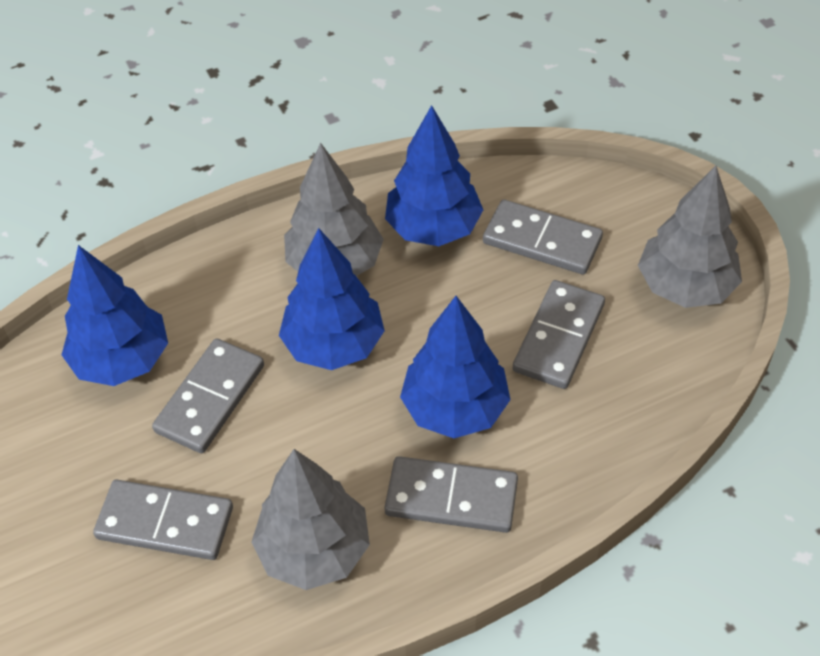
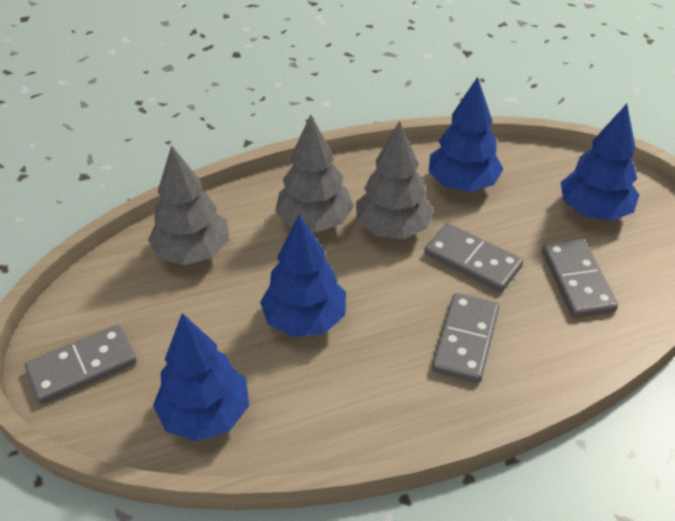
grey domino: [93,479,233,560] [152,338,264,453] [384,456,518,533] [483,199,603,275] [513,280,605,389] = 5 -> [25,325,137,404] [424,223,524,292] [432,293,500,383] [542,239,618,318] = 4

